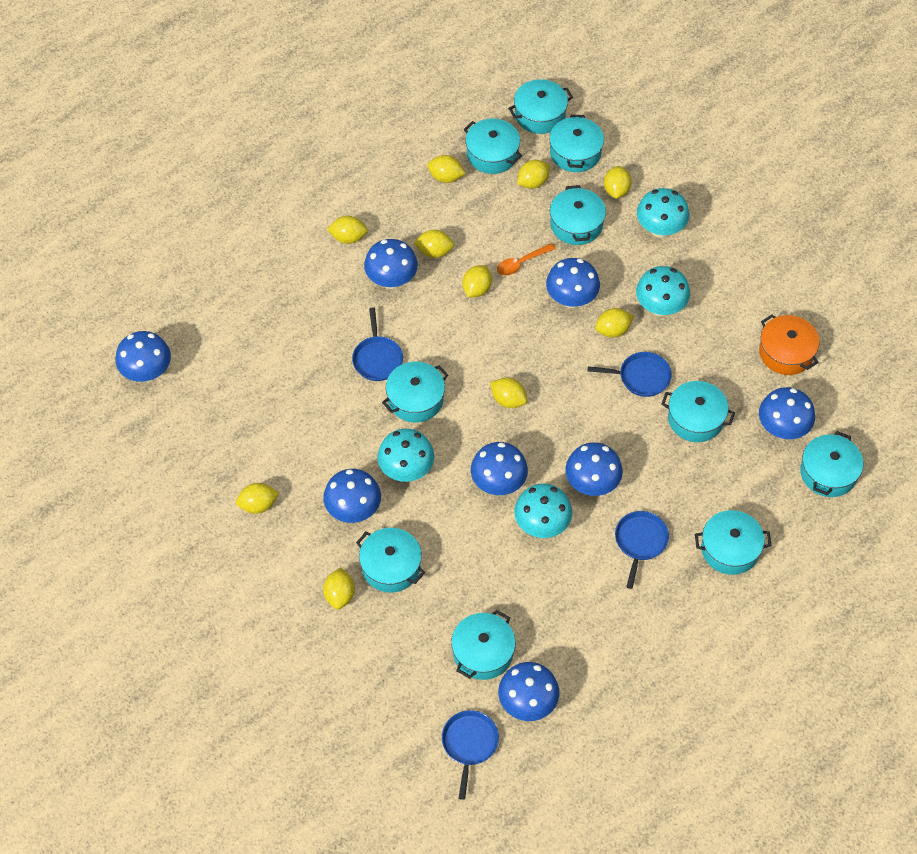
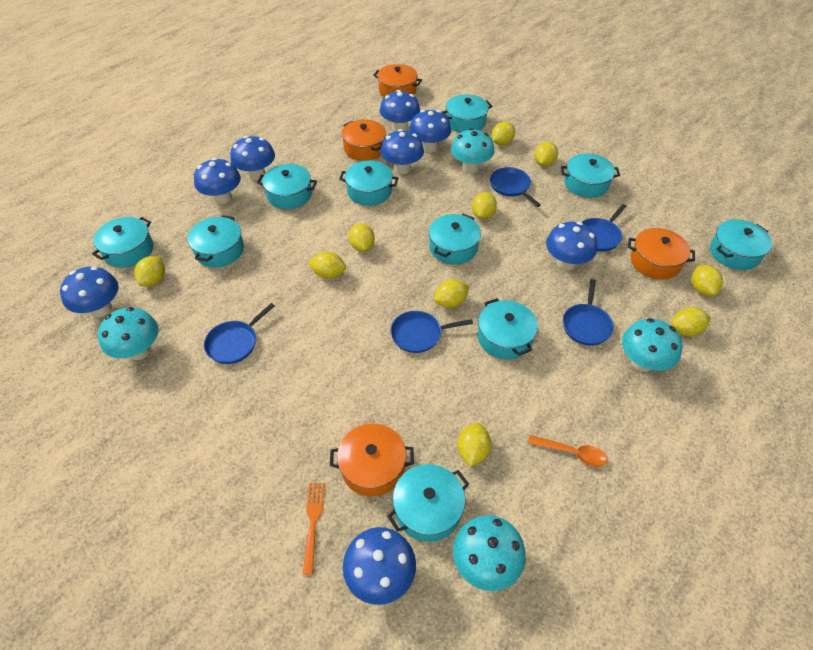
blue pan: [352,308,403,381] [442,710,499,800] [588,352,672,397] [615,511,669,589] = 4 -> [204,303,275,364] [391,311,473,353] [490,167,541,207] [563,279,614,346] [582,204,627,252] = 5
orange fork: none = 0 -> [303,483,325,575] = 1
orange pot: [759,314,819,375] = 1 -> [330,424,414,496] [341,119,386,161] [373,64,422,97] [628,228,695,280] = 4

